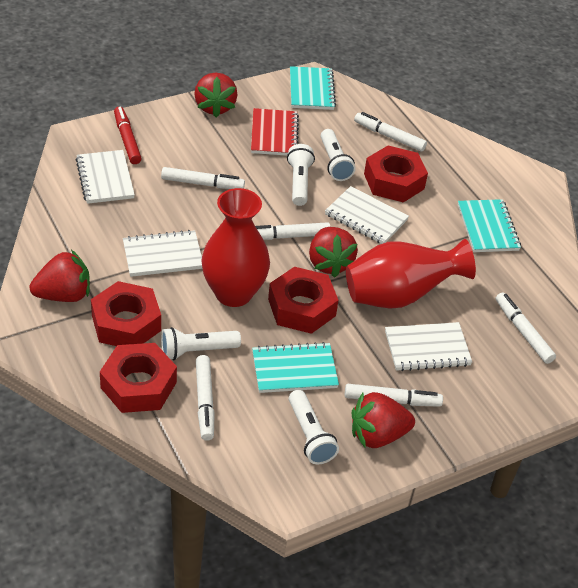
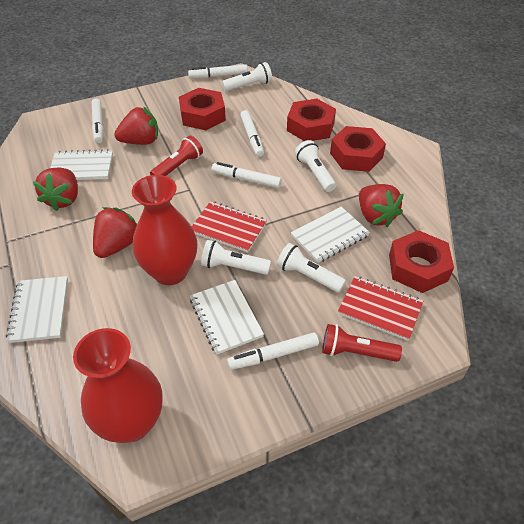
red flashlight: none = 0 -> [150,136,203,176] [322,324,402,362] = 2
red marker: [114,107,142,164] = 1 -> none = 0
red notebook: [251,108,299,156] = 1 -> [192,201,267,252] [338,276,423,341] = 2
turquoise notebook: [252,342,339,393] [290,66,336,110] [458,199,521,252] = 3 -> none = 0
white marker: [161,167,245,189] [196,355,215,441] [255,222,331,240] [345,384,443,407] [354,112,427,152] [496,292,556,364] = 6 -> [92,98,104,143] [188,64,248,78] [212,162,282,188] [227,333,319,370] [240,110,264,157] = 5

